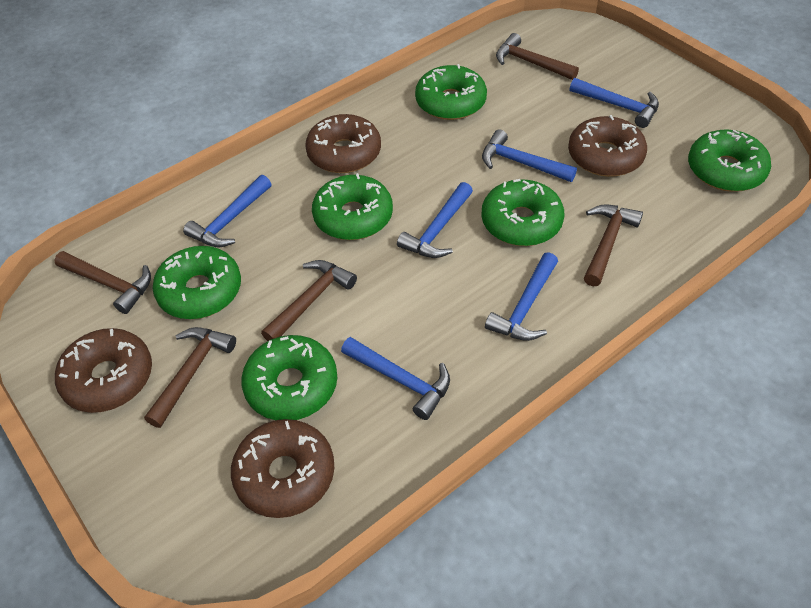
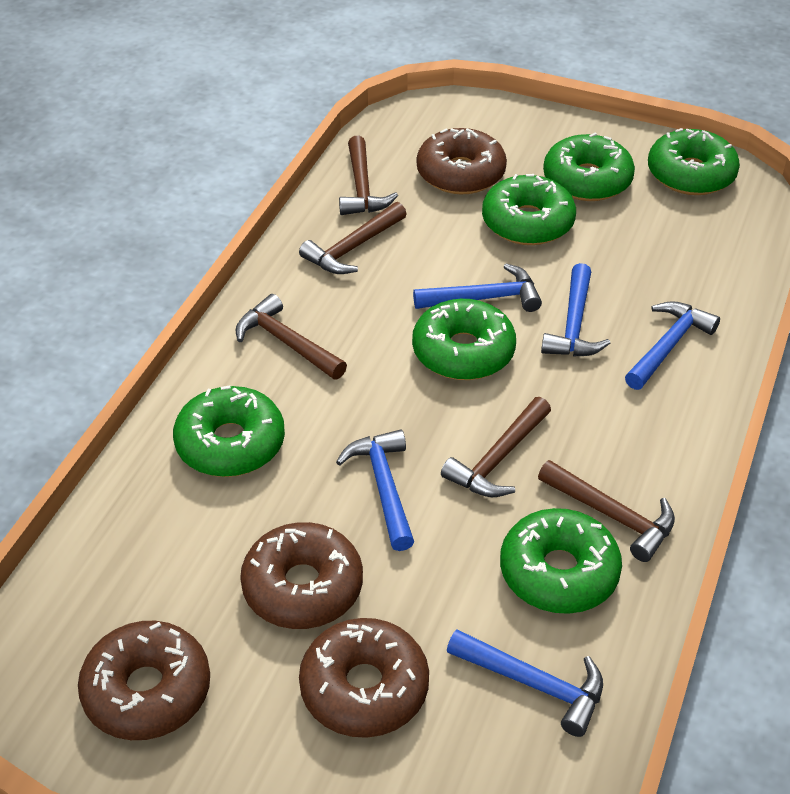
blue hammer: [183,175,271,248] [341,337,450,420] [397,182,473,258] [482,129,577,182] [485,252,558,341] [570,78,659,128] = 6 -> [336,429,414,551] [413,264,542,312] [447,629,603,737] [541,263,610,357] [625,301,720,390] = 5

